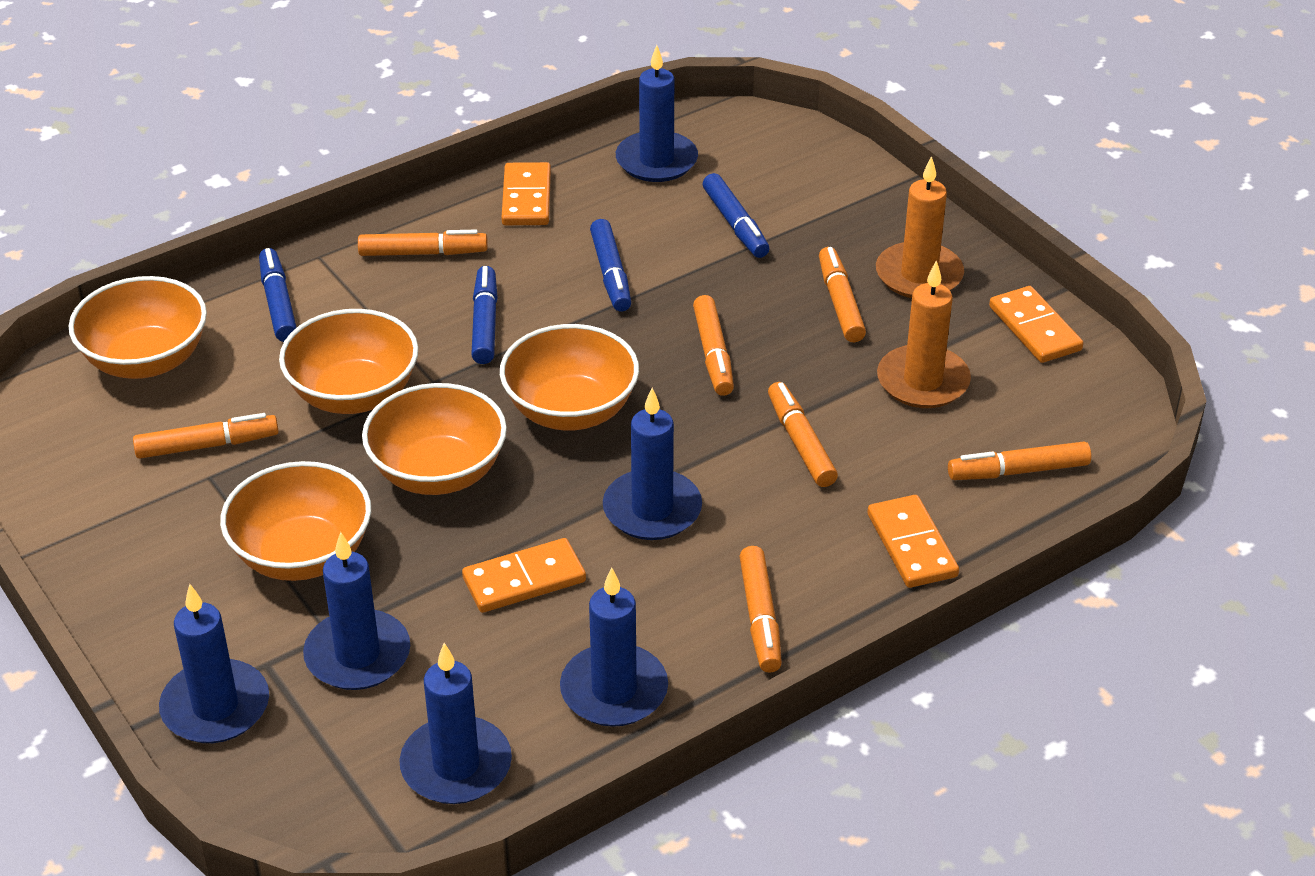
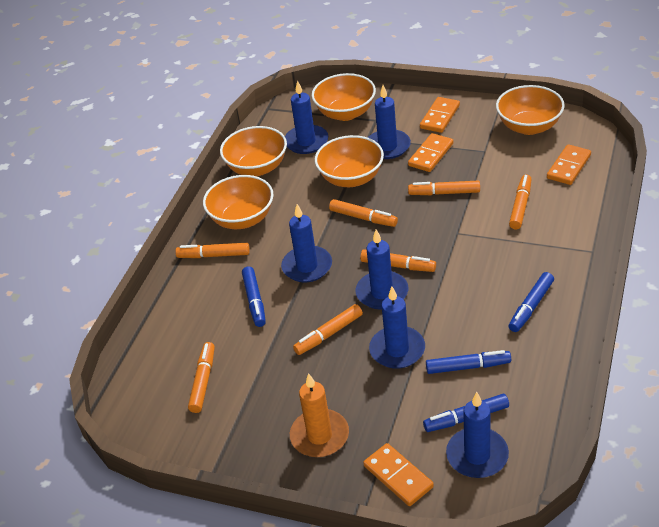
orange candle: [876,156,964,298] [877,260,971,408] = 2 -> [290,373,349,457] = 1

